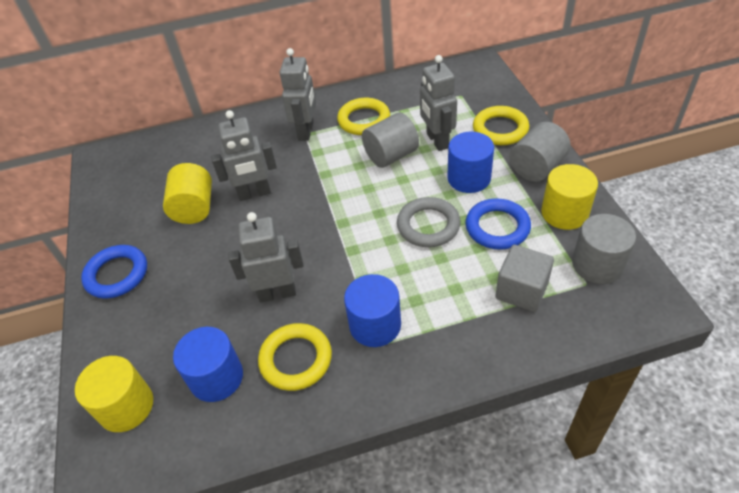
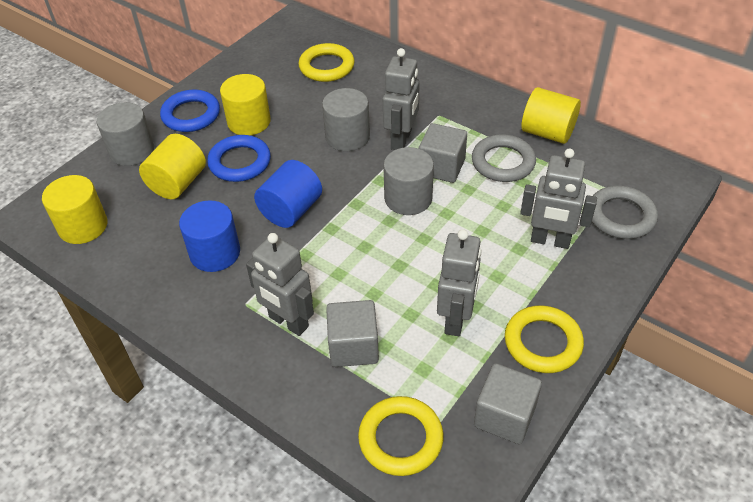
blue cylinder: [173,327,243,402] [344,274,401,347] [447,132,494,193] = 3 -> [179,200,240,272] [254,160,322,228] = 2
grey cube: [495,245,554,312] = 1 -> [326,300,379,367] [419,123,467,183] [474,363,542,444] = 3
grey ring: [397,197,461,247] = 1 -> [472,134,536,182] [592,186,658,239] = 2
yellow cylinder: [75,356,153,432] [163,163,212,224] [541,164,598,230] = 3 -> [42,175,108,244] [139,134,206,199] [220,74,271,136] [521,87,581,144] = 4

